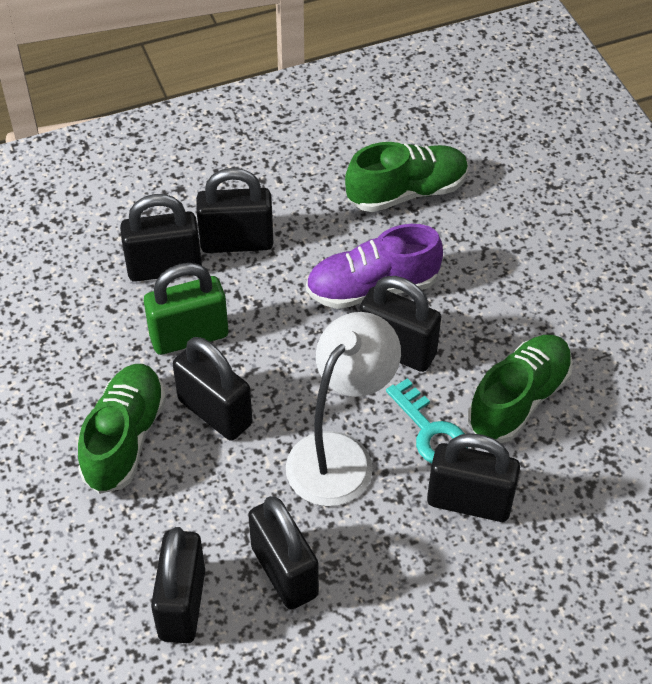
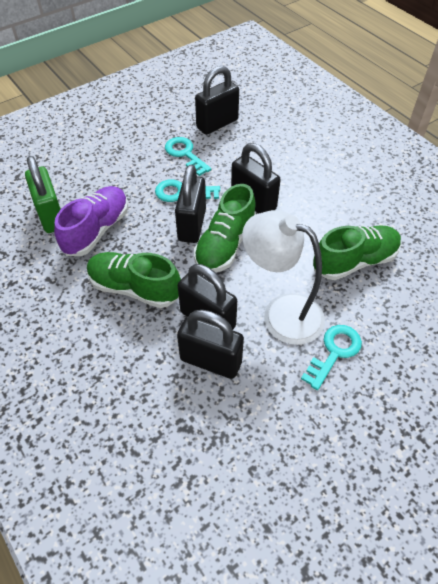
black padlock: [120,194,202,282] [151,527,205,643] [173,337,252,441] [196,168,274,253] [248,496,319,610] [359,276,441,372] [427,433,520,522] = 7 -> [175,165,206,243] [177,310,244,379] [178,264,237,330] [195,66,239,135] [231,143,281,214] = 5
turquoise key: [386,378,468,463] = 1 -> [155,179,220,202] [165,137,212,176] [301,325,362,390] = 3

